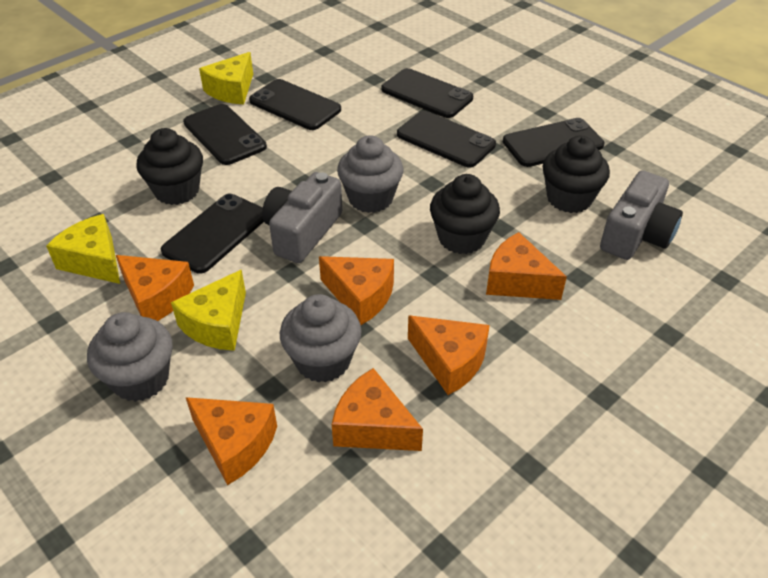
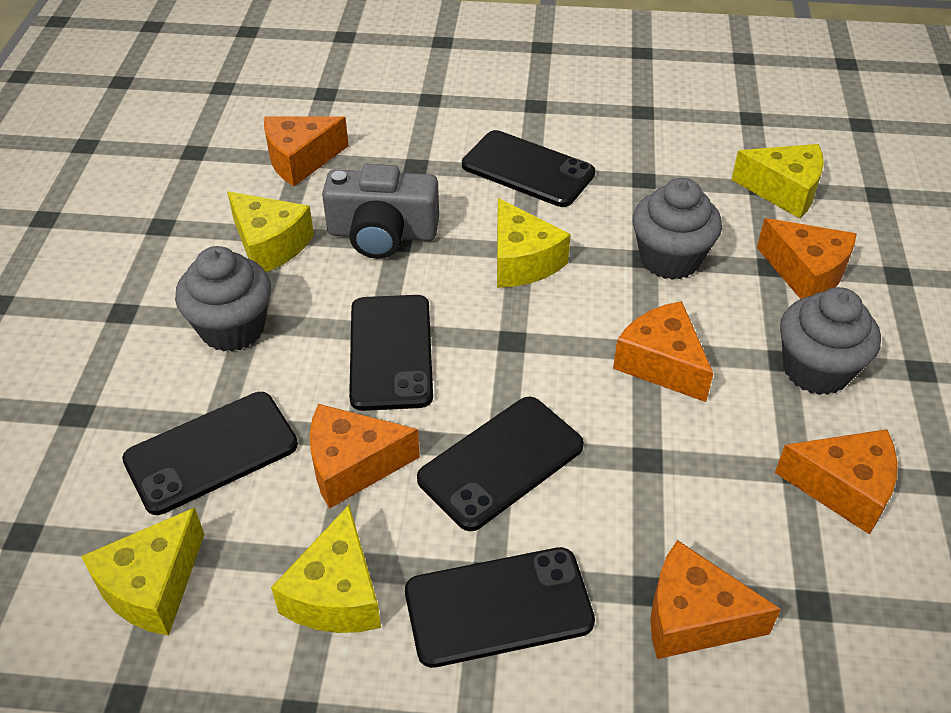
black cupcake: [136,128,203,205] [430,174,500,254] [543,136,610,213] = 3 -> none = 0
black phone: [161,194,264,274] [183,104,267,165] [249,79,341,130] [381,68,473,118] [397,111,496,167] [503,118,604,167] = 6 -> [122,392,298,515] [349,295,433,411] [405,547,595,668] [417,397,584,531] [462,130,595,207] = 5
grey camera: [262,172,342,263] [600,171,683,260] = 2 -> [322,164,439,259] = 1
yellow cheese: [46,214,120,284] [171,269,246,351] [199,52,253,104] = 3 -> [81,507,205,636] [227,191,314,272] [271,505,381,633] [497,198,571,288] [731,144,824,219] = 5

